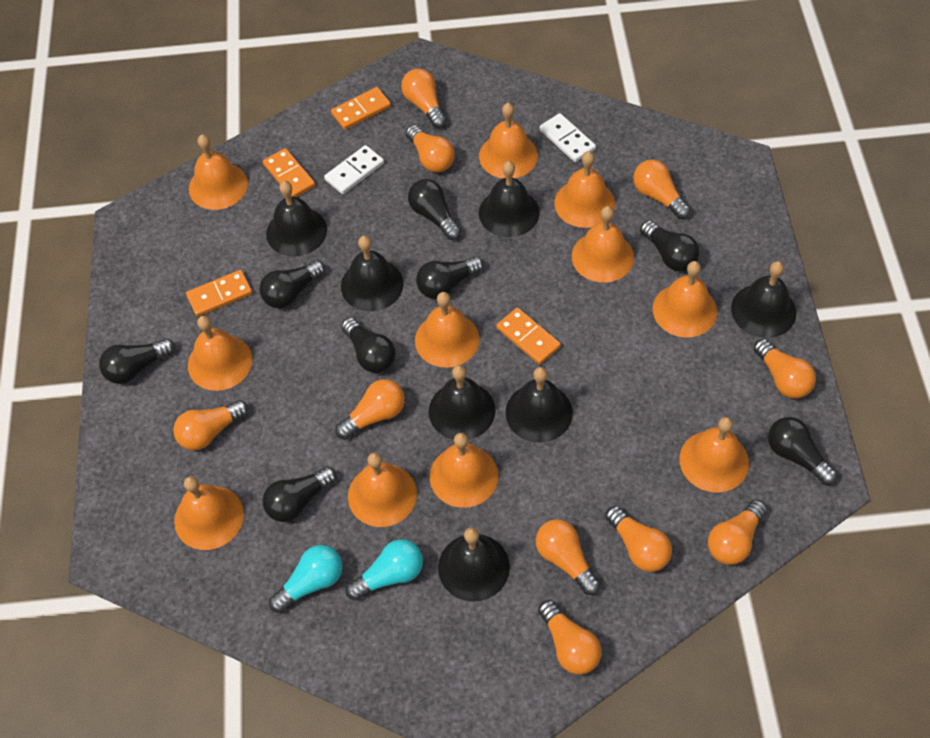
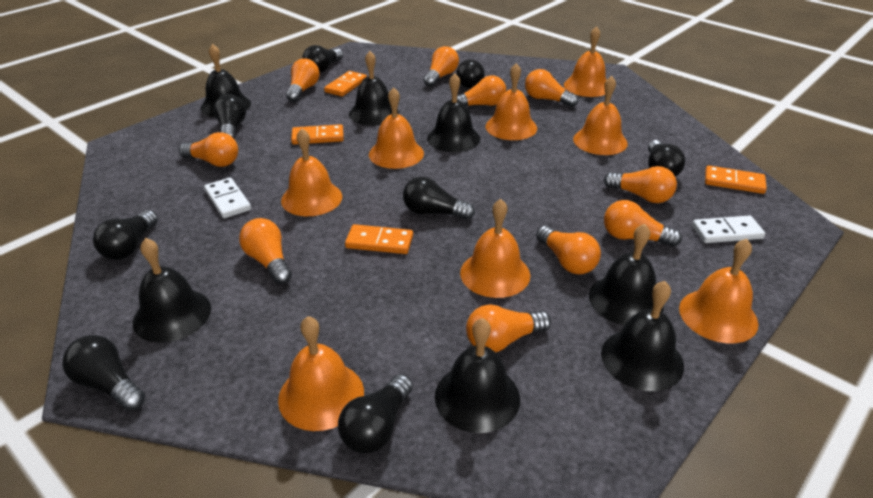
orange bell: [174,476,244,550] [188,316,252,391] [189,134,248,210] [348,452,417,527] [415,292,480,368] [430,433,498,508] [479,103,538,179] [554,151,615,228] [572,206,634,283] [653,261,717,338] [679,417,749,493] = 11 -> [278,316,364,431] [281,128,342,216] [369,87,424,169] [460,199,530,298] [485,63,537,140] [564,26,606,97] [573,76,628,155] [679,239,758,343] = 8
turquoise light bulb: [269,545,342,613] [345,539,423,601] = 2 -> none = 0

